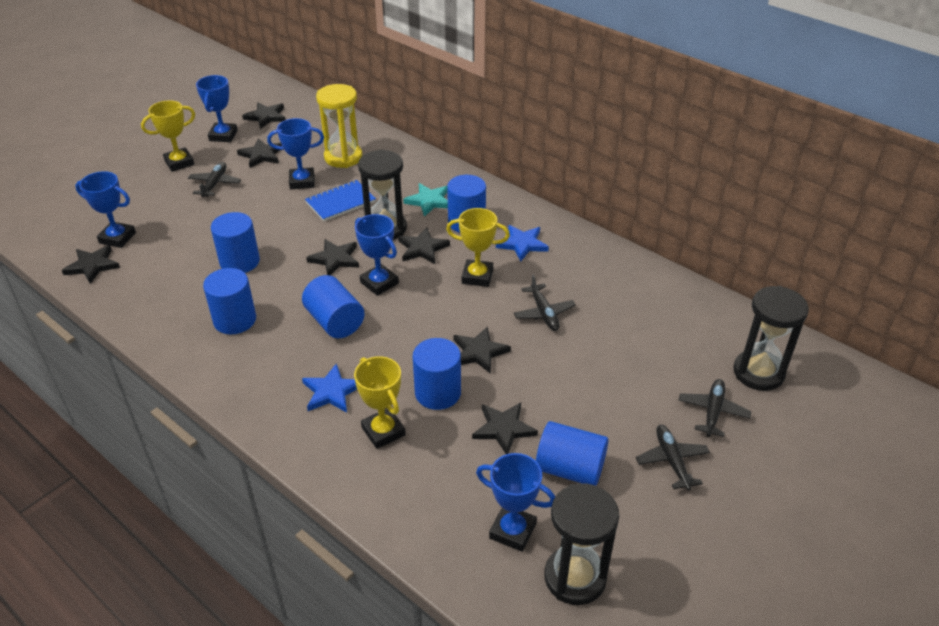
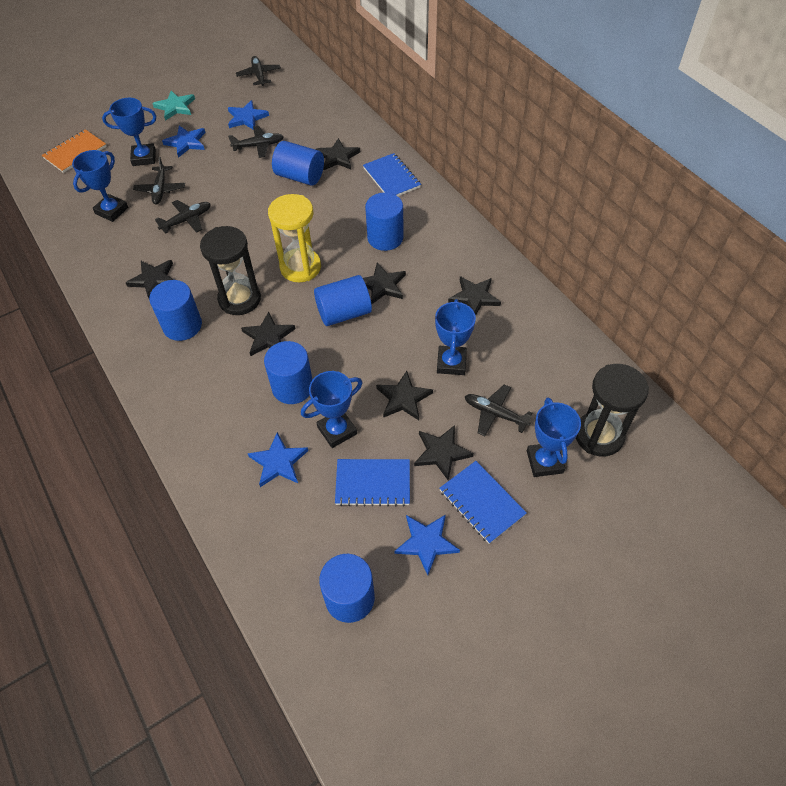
black hourglass: [358,149,407,240] [544,483,619,605] [733,286,809,391] = 3 -> [200,226,261,315] [576,364,649,457] = 2
black plane: [188,162,241,197] [514,274,576,331] [636,425,710,490] [679,379,751,437] = 4 -> [133,157,185,205] [155,200,210,234] [228,126,284,158] [236,56,281,86] [465,385,532,436] = 5
blue notebook: [305,180,376,221] = 1 -> [335,459,410,507] [363,153,421,196] [439,461,527,544] = 3
blue star: [302,363,357,413] [496,225,549,261] = 2 -> [162,126,205,158] [228,100,269,130] [247,432,308,487] [395,515,460,575] = 4
orange notebook: none = 0 -> [42,129,107,173] = 1
yellow trophy: [141,100,195,172] [354,356,406,449] [446,208,510,287] = 3 -> none = 0

